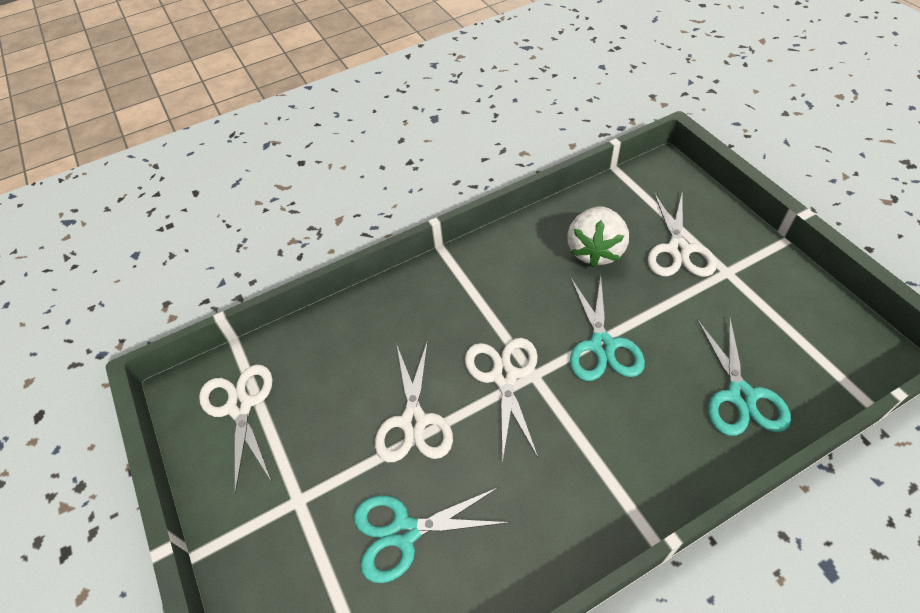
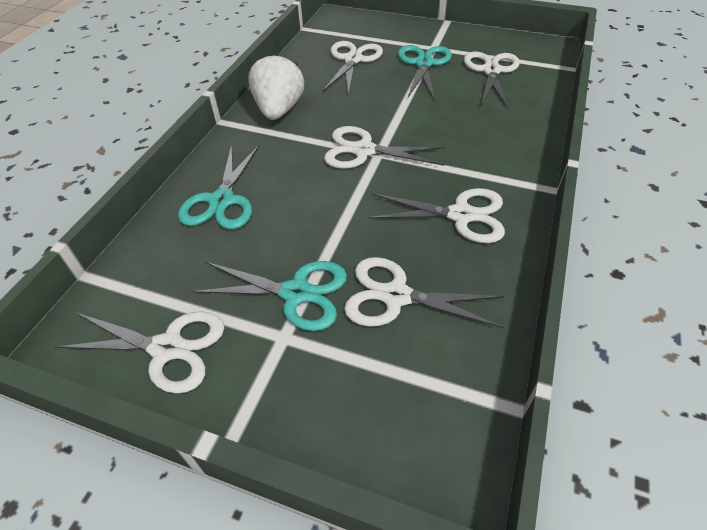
white scissors: [199,365,273,495] [375,340,453,462] [465,338,538,457] [648,193,717,277] = 4 -> [55,311,224,394] [323,41,383,95] [324,126,446,169] [344,257,504,328] [368,188,505,243] [464,51,520,109] = 6

